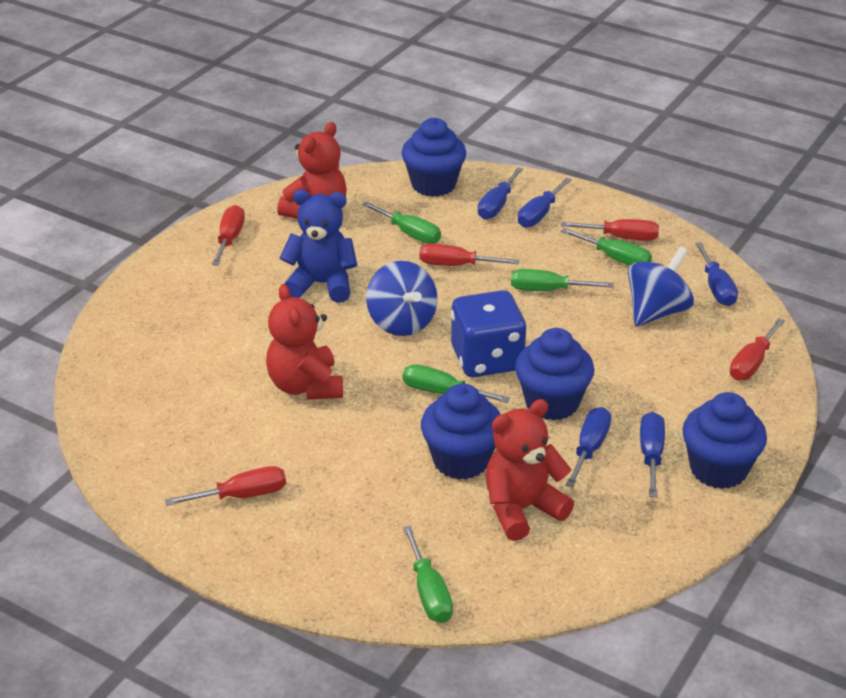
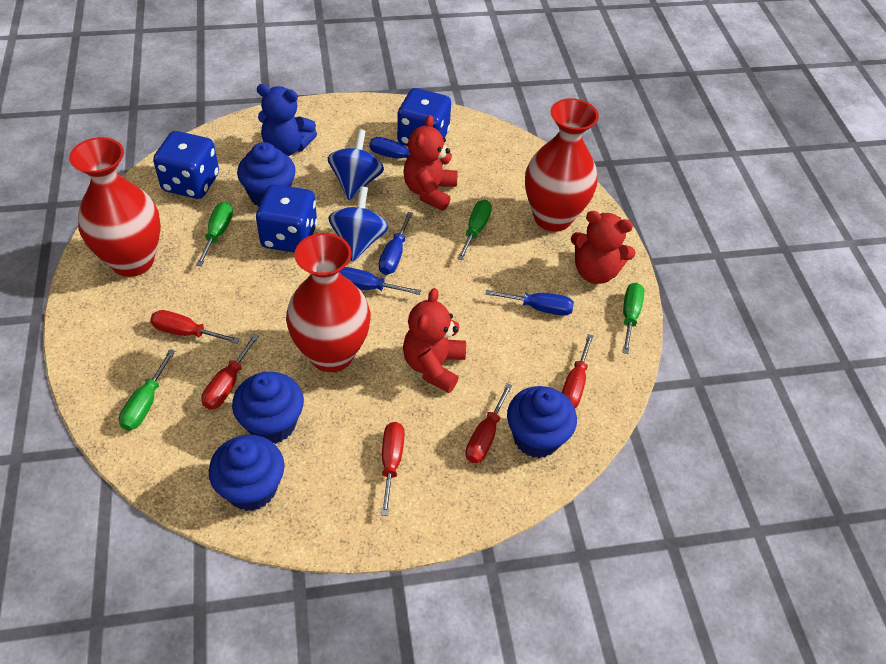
blue dice: [451,290,527,377] = 1 -> [153,131,219,199] [256,184,317,253] [397,88,451,146] = 3
blue screwdriver: [478,167,523,219] [518,178,572,227] [566,407,611,487] [640,412,665,497] [695,242,738,306] = 5 -> [339,267,421,295] [369,137,443,165] [379,212,413,275] [485,290,574,316] = 4
green screwdriver: [362,202,441,244] [403,364,510,403] [403,525,453,623] [511,269,614,291] [561,228,652,266] = 5 -> [119,349,175,430] [196,202,233,267] [457,200,492,261] [622,283,645,354] = 4
red vase: none = 0 -> [69,137,161,277] [286,233,370,372] [525,98,599,232] = 3

